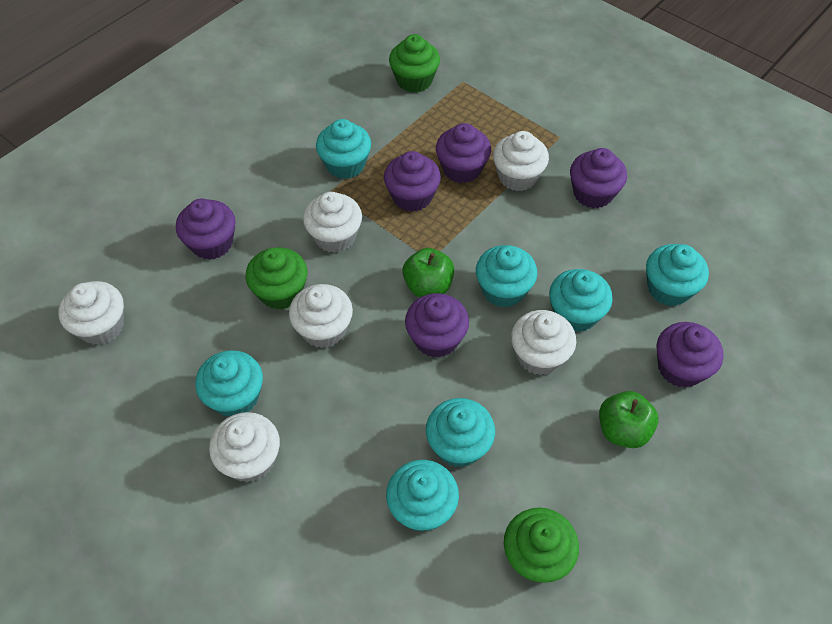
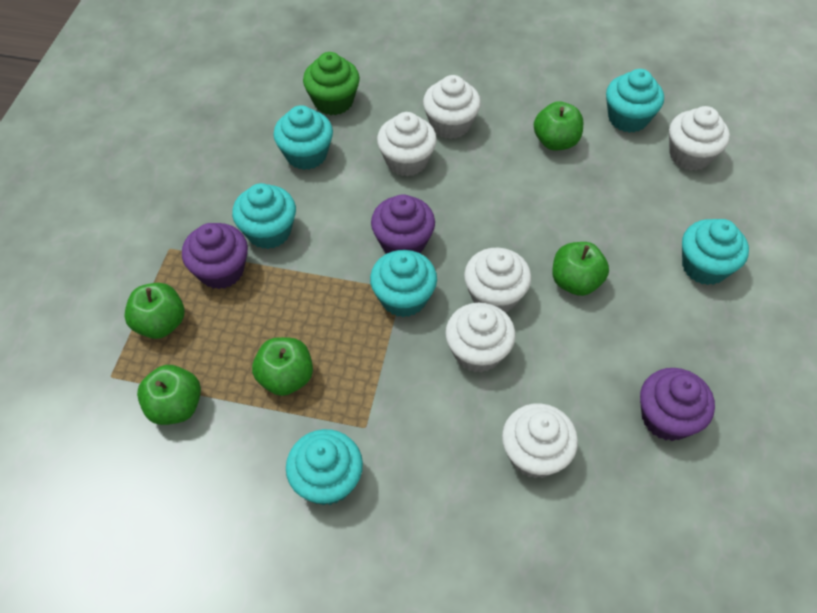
green apple: [402,248,454,297] [599,391,659,448] = 2 -> [124,283,185,339] [137,365,201,425] [252,337,313,396] [534,101,583,150] [552,242,609,296] = 5
green cupcake: [246,247,307,310] [389,34,440,93] [504,508,579,583] = 3 -> [303,52,360,115] = 1
purple cupcake: [176,199,236,260] [384,151,441,212] [405,293,469,358] [436,123,491,183] [570,148,627,208] [657,322,724,388] = 6 -> [182,223,248,289] [371,194,435,253] [640,368,715,441] = 3
turquoise cupcake: [195,350,263,417] [316,119,371,179] [386,460,459,532] [426,398,495,467] [476,245,537,307] [549,269,613,332] [646,244,709,306] = 7 -> [232,183,296,249] [273,105,333,170] [286,429,363,506] [370,250,437,317] [606,69,664,133] [682,219,749,285] = 6

